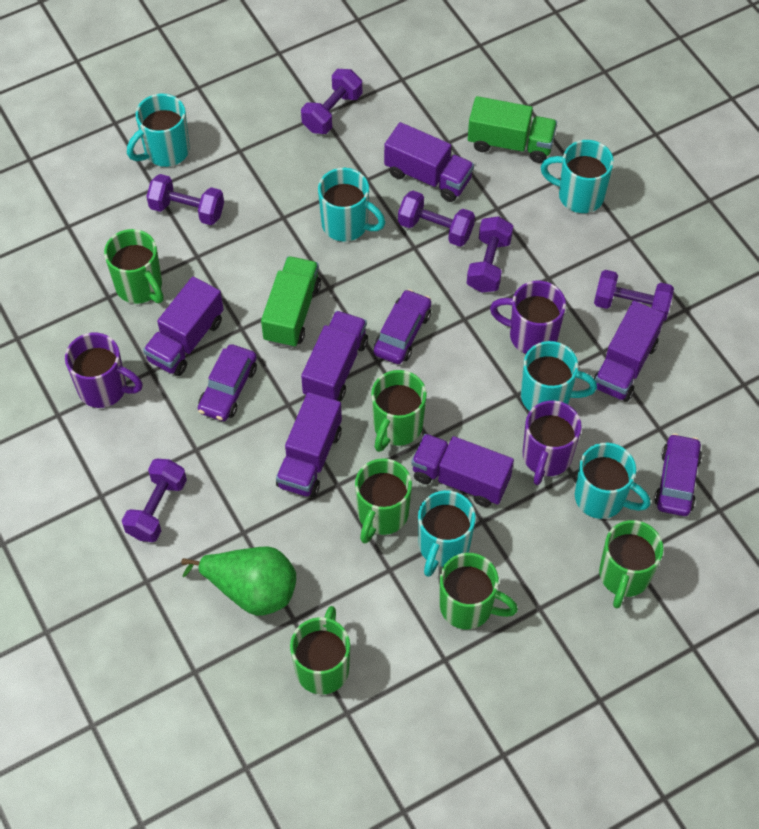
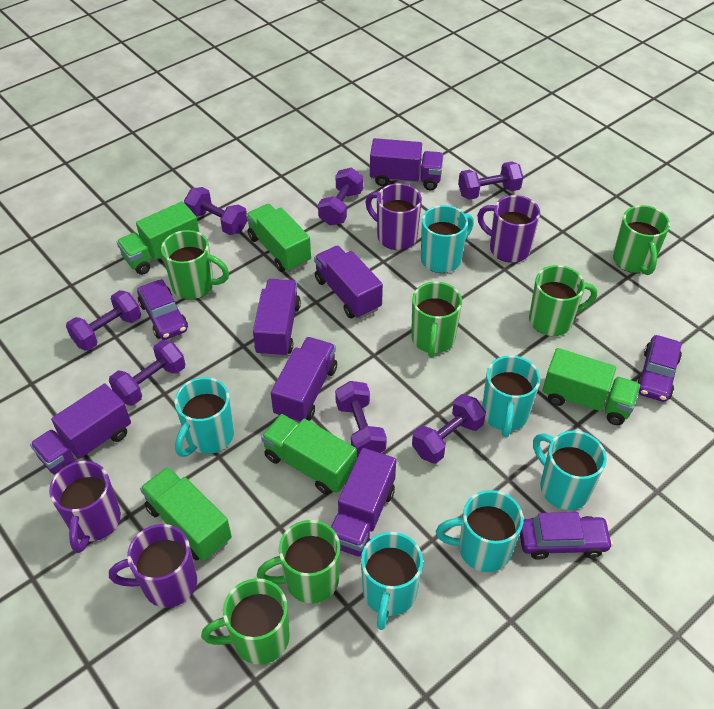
green pear: [181,547,296,616] = 1 -> none = 0
green truck: [261,256,321,348] [468,96,557,163] = 2 -> [117,201,200,275] [140,467,232,561] [246,204,311,272] [261,414,357,495] [542,348,640,425] = 5
purple dumbbell: [122,459,187,542] [146,174,224,225] [301,69,362,134] [398,191,475,247] [467,216,513,293] [594,270,674,321] = 6 -> [66,290,141,351] [109,340,185,406] [184,187,247,235] [318,168,363,225] [335,381,387,457] [412,394,486,464] [458,161,523,200] = 7
purple mug: [65,333,143,408] [490,281,566,354] [523,400,582,485] = 3 -> [49,461,121,553] [109,524,197,608] [365,183,422,250] [477,195,540,263] = 4

